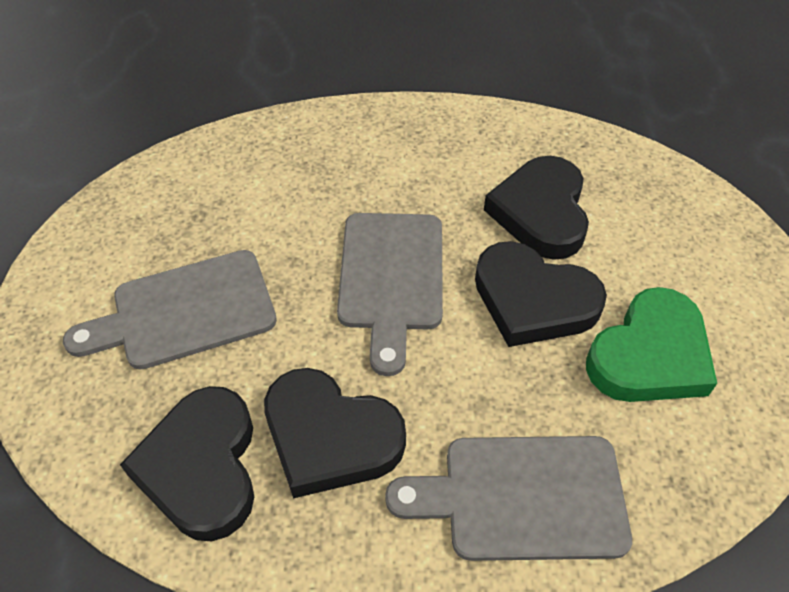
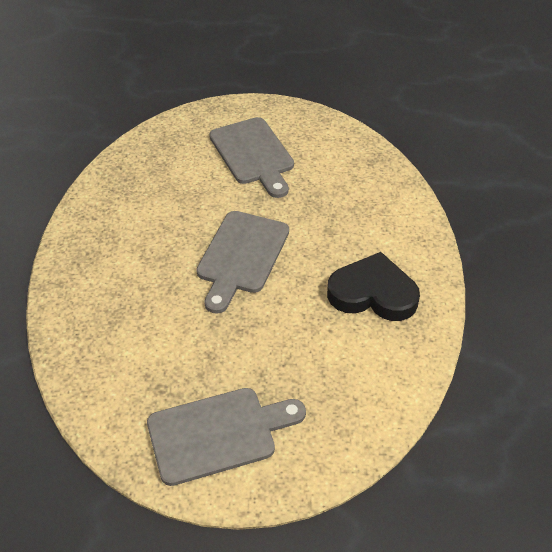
black heart: [120,386,254,541] [264,368,406,499] [475,241,607,347] [484,156,589,260] = 4 -> [327,252,420,321] = 1
green heart: [586,287,717,402] = 1 -> none = 0

